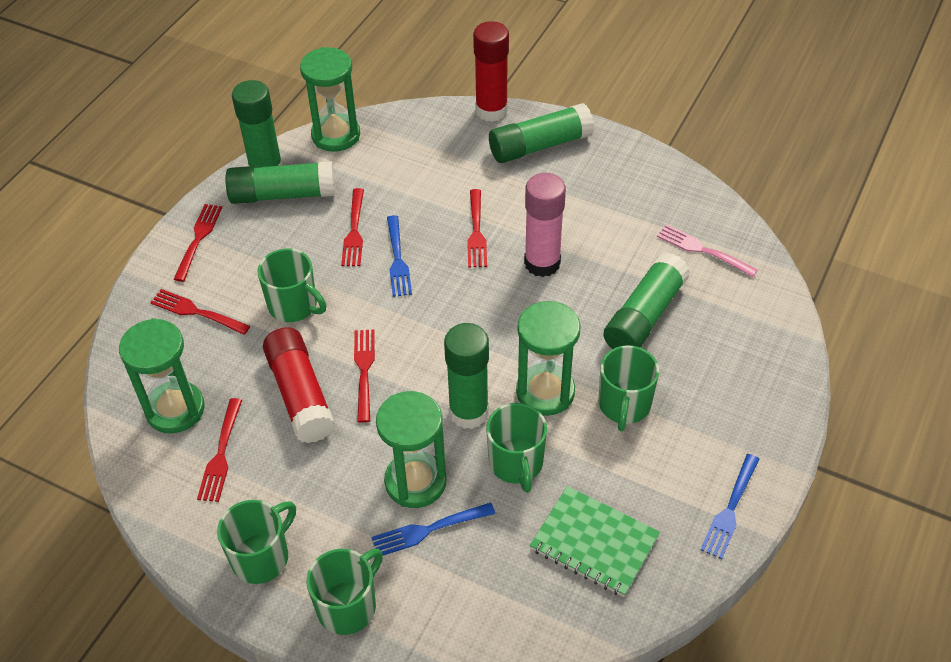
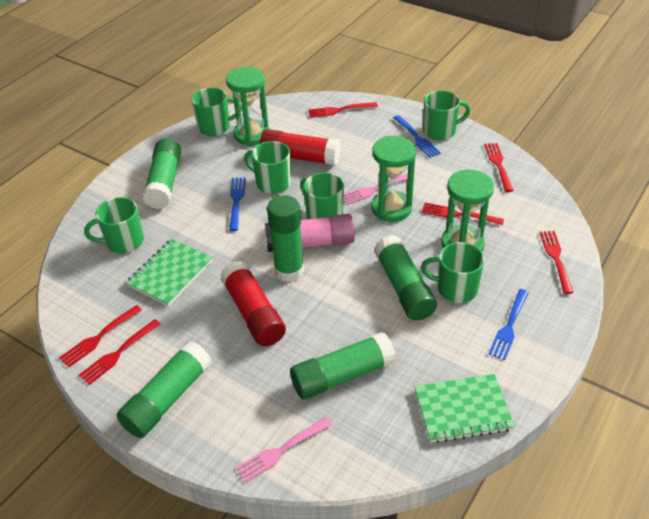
green hourglass: [119,318,205,434] [300,47,360,152] [376,391,446,508] [516,301,581,416] = 4 -> [226,67,270,146] [372,136,416,222] [441,170,494,251] = 3
green mug: [217,500,296,584] [257,249,326,322] [307,549,383,635] [486,403,547,493] [599,345,659,431] = 5 -> [84,197,144,253] [192,88,242,136] [244,141,291,194] [300,172,344,219] [421,242,485,303] [423,90,471,140] = 6
green notebook: [530,486,660,597] = 1 -> [126,239,213,306] [414,374,515,443] = 2
pink fork: [657,224,758,277] = 1 -> [236,417,332,483] [344,173,408,205] = 2

